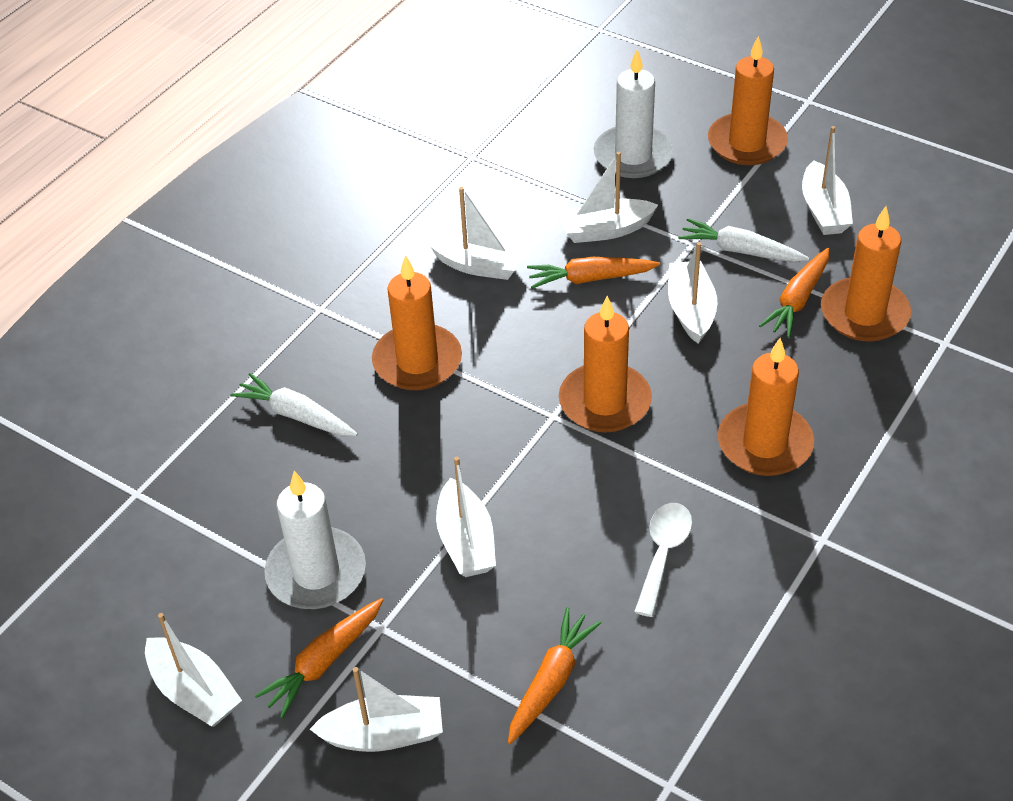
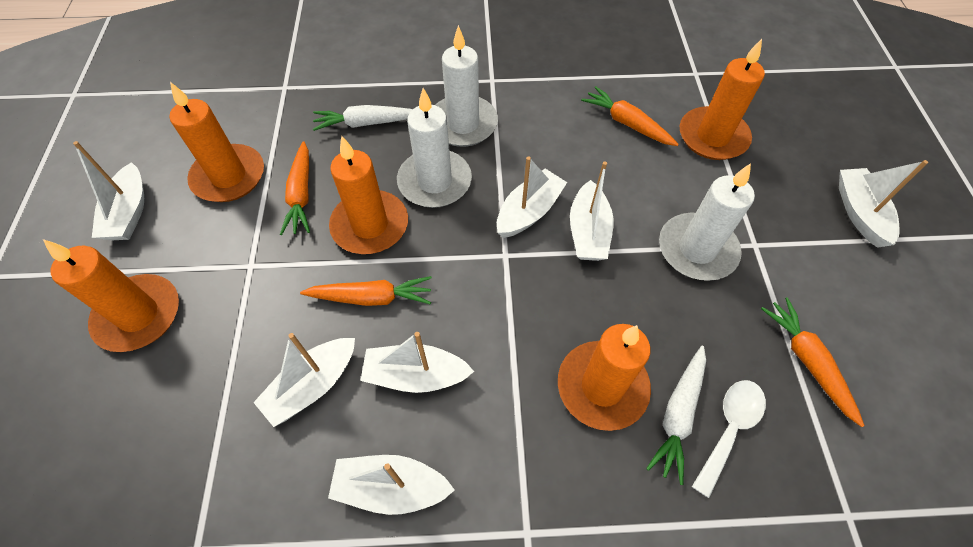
white candle: [265,471,366,609] [594,49,674,178] = 2 -> [397,88,472,208] [436,25,498,147] [659,163,755,281] = 3

